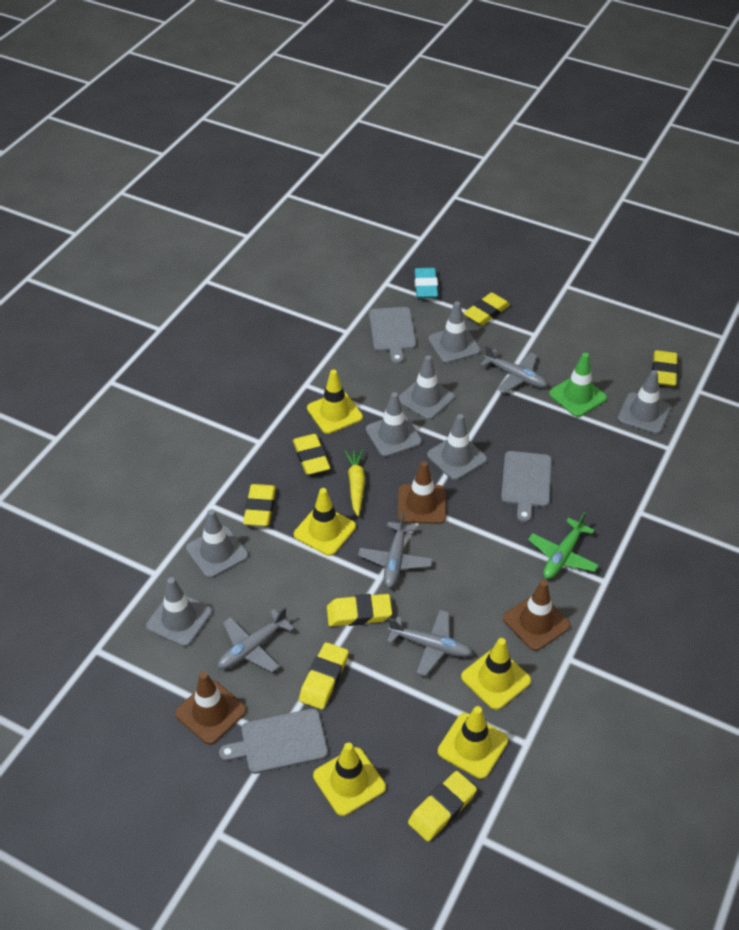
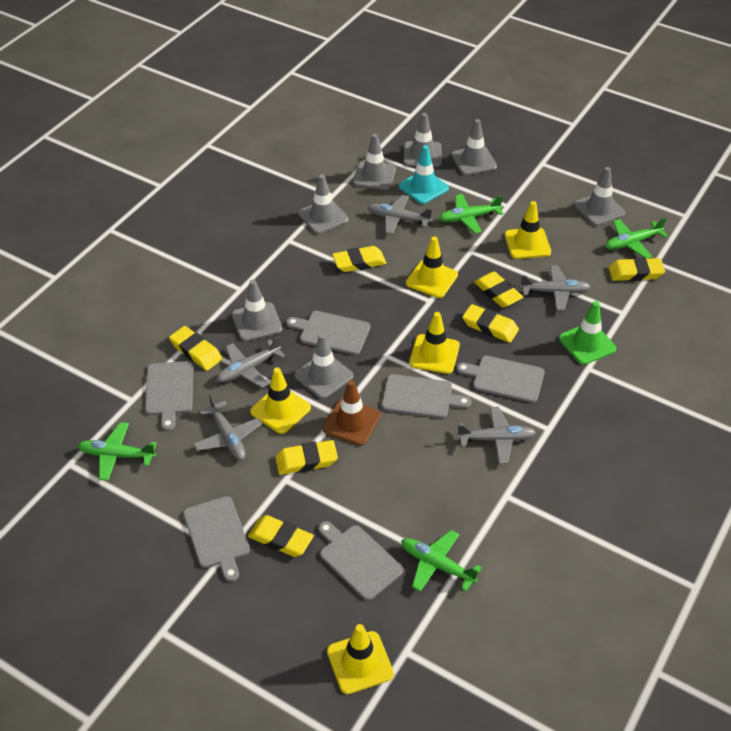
brown traffic cone: [175,672,246,745] [398,461,446,524] [503,580,570,651] = 3 -> [323,380,381,446] = 1
green plane: [528,512,599,579] = 1 -> [77,422,157,481] [401,530,482,592] [439,194,503,233] [605,218,668,259] = 4
grey cutting board: [219,709,328,774] [369,307,416,364] [501,451,552,523] = 3 -> [145,361,193,431] [183,496,250,582] [286,311,371,355] [318,521,404,601] [382,374,471,418] [457,356,545,403] = 6
grey plane: [218,607,294,672] [358,512,433,588] [387,610,473,676] [480,345,547,393] = 4 -> [193,394,262,460] [216,336,285,388] [367,195,432,234] [457,407,536,464] [520,265,591,311] = 5
turquoise eraser: [414,268,438,299] = 1 -> none = 0
turquoise traffic cone: none = 0 -> [399,145,449,204] = 1
yellow carrot: [344,449,365,516] = 1 -> none = 0

